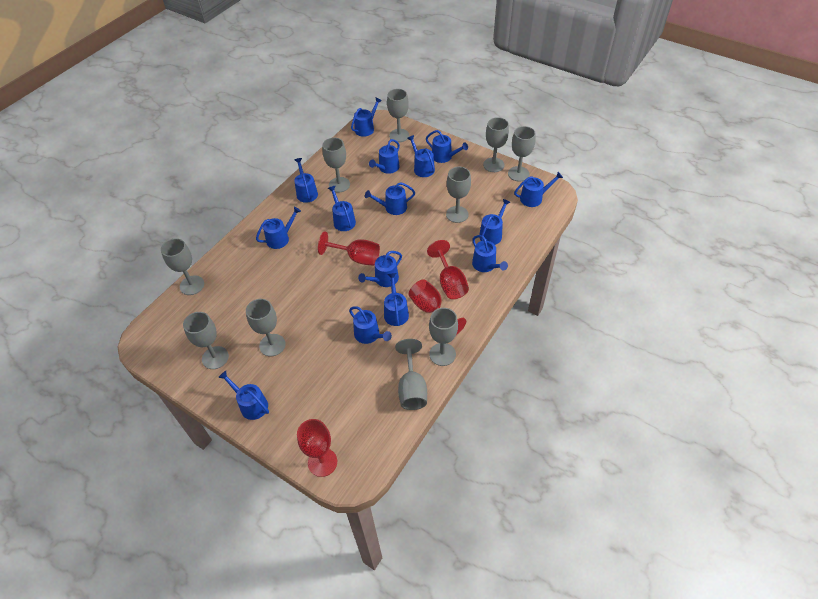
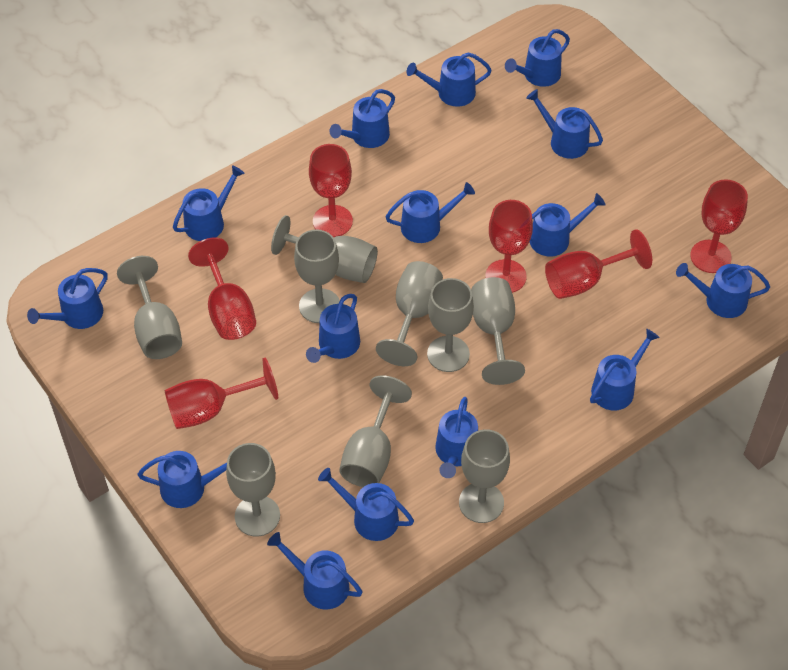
grey goblet: [161,238,204,295] [183,312,229,369] [246,299,286,356] [322,138,350,193] [387,89,409,142] [395,339,427,410] [429,308,458,366] [446,167,471,223] [483,117,509,172] [508,126,536,182] = 10 -> [117,256,182,359] [226,443,280,537] [271,215,378,283] [294,229,340,323] [339,375,412,487] [376,261,443,366] [427,278,474,372] [459,429,510,523] [471,277,525,385] = 9
red goblet: [297,419,337,477] [318,231,380,266] [409,279,466,335] [427,240,469,299] = 4 -> [165,358,278,429] [188,238,256,340] [309,144,353,237] [485,200,533,293] [545,229,652,299] [690,179,748,273] = 6

